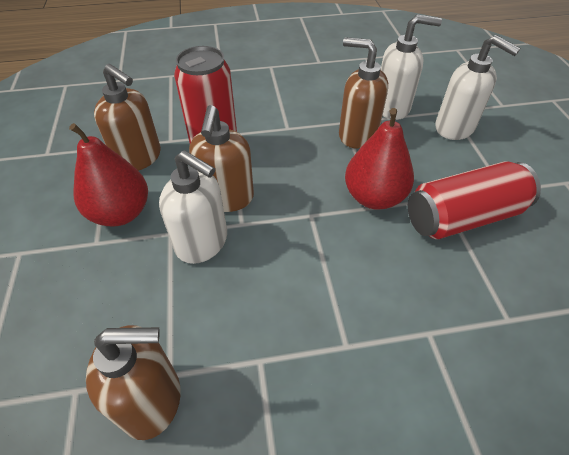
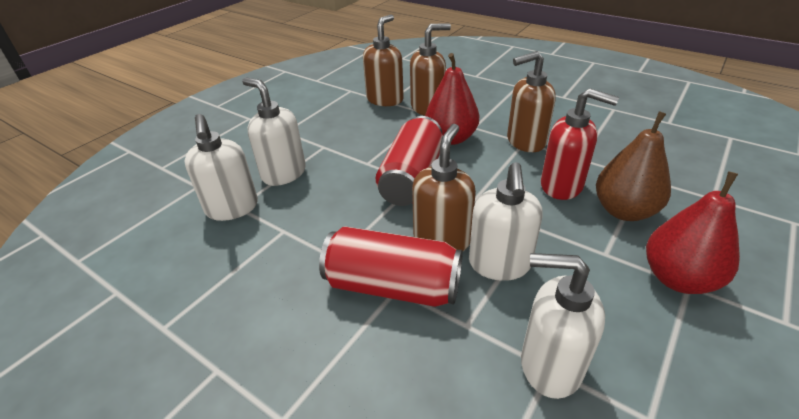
brown pear: none = 0 -> [596,111,671,221] = 1
red soap dispenser: none = 0 -> [541,88,619,200] = 1
white soap dispenser: [159,150,227,264] [381,14,442,120] [436,35,521,140] = 3 -> [184,114,258,221] [242,77,306,186] [469,162,543,281] [521,253,605,399] = 4

